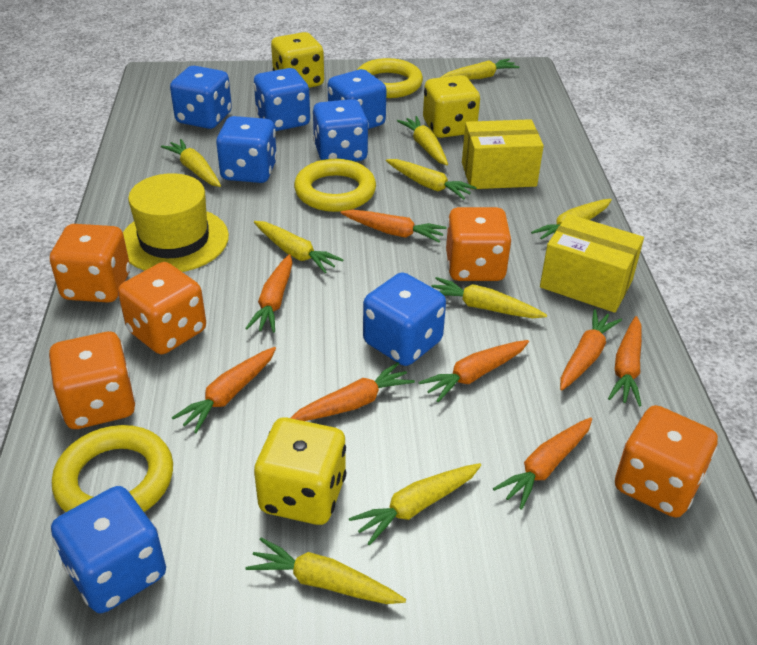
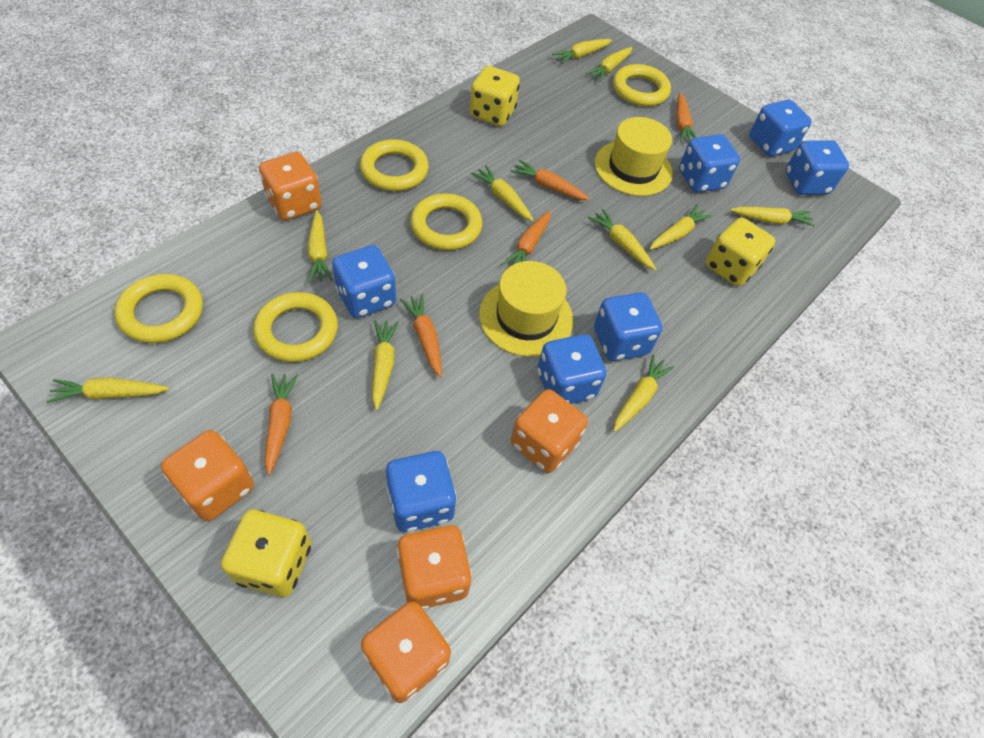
orange carrot: [172,347,276,433] [245,254,293,333] [291,362,415,421] [341,210,447,243] [418,340,529,402] [493,417,592,510] [560,309,622,391] [608,316,642,406] = 8 -> [265,374,298,475] [400,294,442,378] [502,211,551,265] [511,160,590,200] [676,93,696,142] = 5
yellow box: [462,119,544,189] [540,214,644,313] = 2 -> none = 0
yellow carrot: [161,139,221,187] [245,538,406,604] [254,221,343,273] [349,463,481,546] [386,159,477,200] [397,116,448,165] [431,277,547,318] [440,59,519,80] [531,199,612,239] = 9 -> [46,377,169,403] [308,210,333,283] [372,320,399,410] [471,165,534,221] [552,39,612,64] [586,47,632,82] [588,209,656,270] [613,354,674,432] [650,204,713,250] [730,207,815,226] = 10
yellow hat: [123,173,229,272] = 1 -> [479,261,573,357] [595,117,673,196] = 2
yellow ring: [52,425,173,512] [294,159,376,212] [357,58,423,98] = 3 -> [114,274,203,343] [253,292,338,362] [360,139,429,191] [410,193,482,250] [613,64,671,106] = 5

